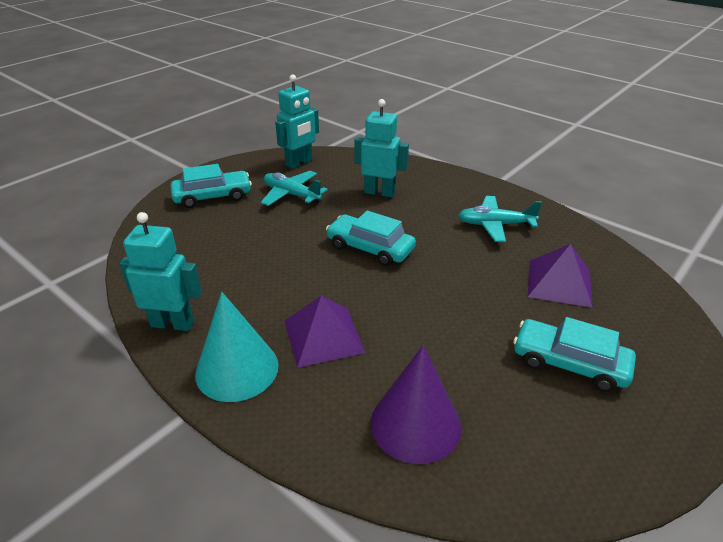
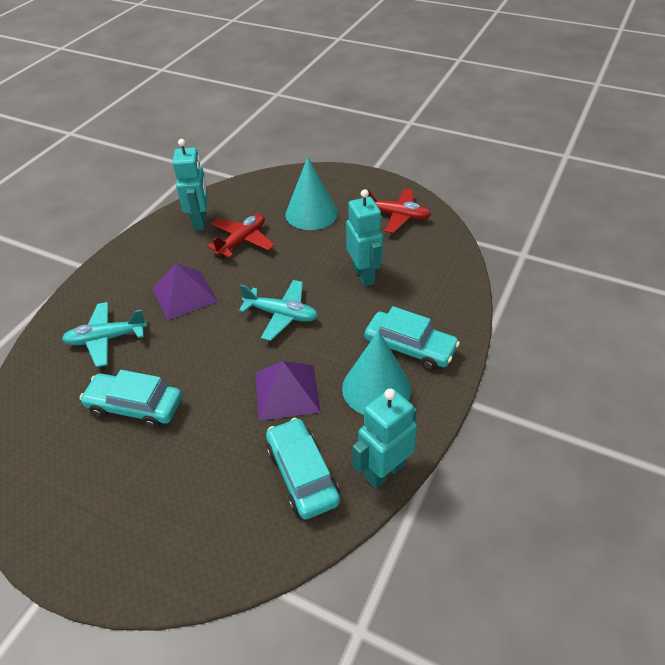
purple cone: [371,345,461,464] = 1 -> none = 0
red plane: none = 0 -> [207,214,275,258] [363,188,431,233] = 2
turquoise cone: [195,292,279,402] = 1 -> [286,157,338,230] [342,331,411,415] = 2

